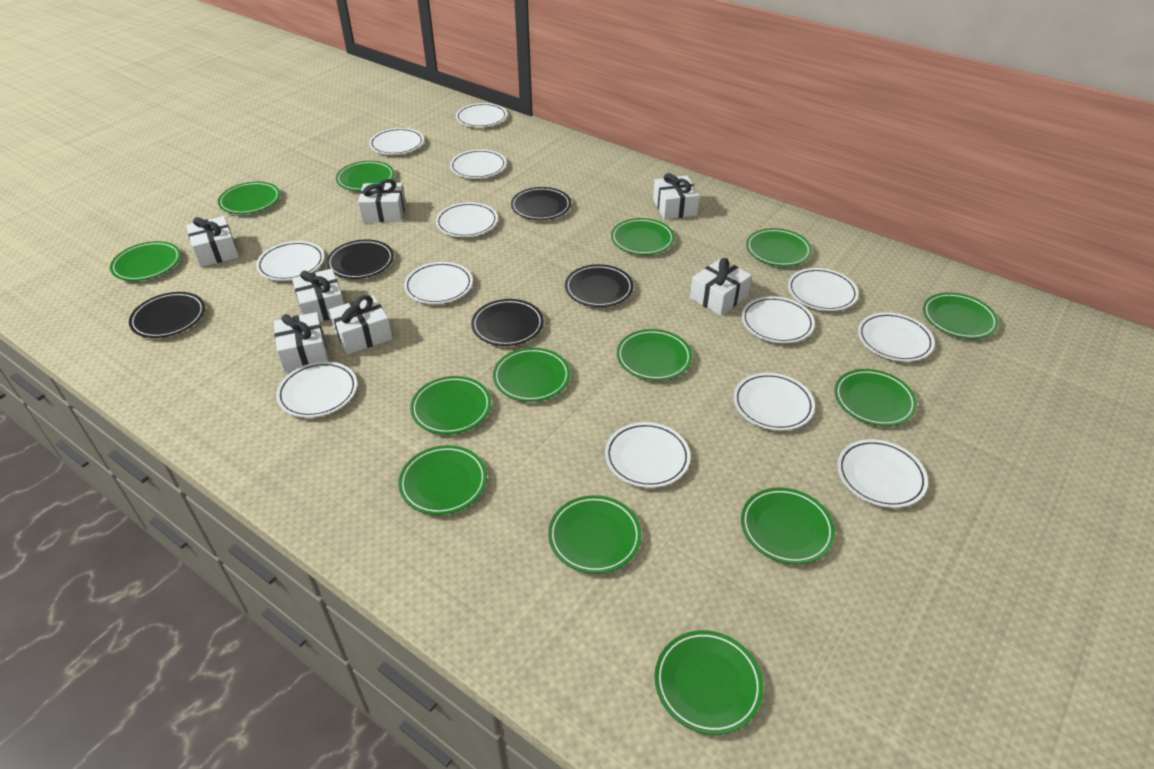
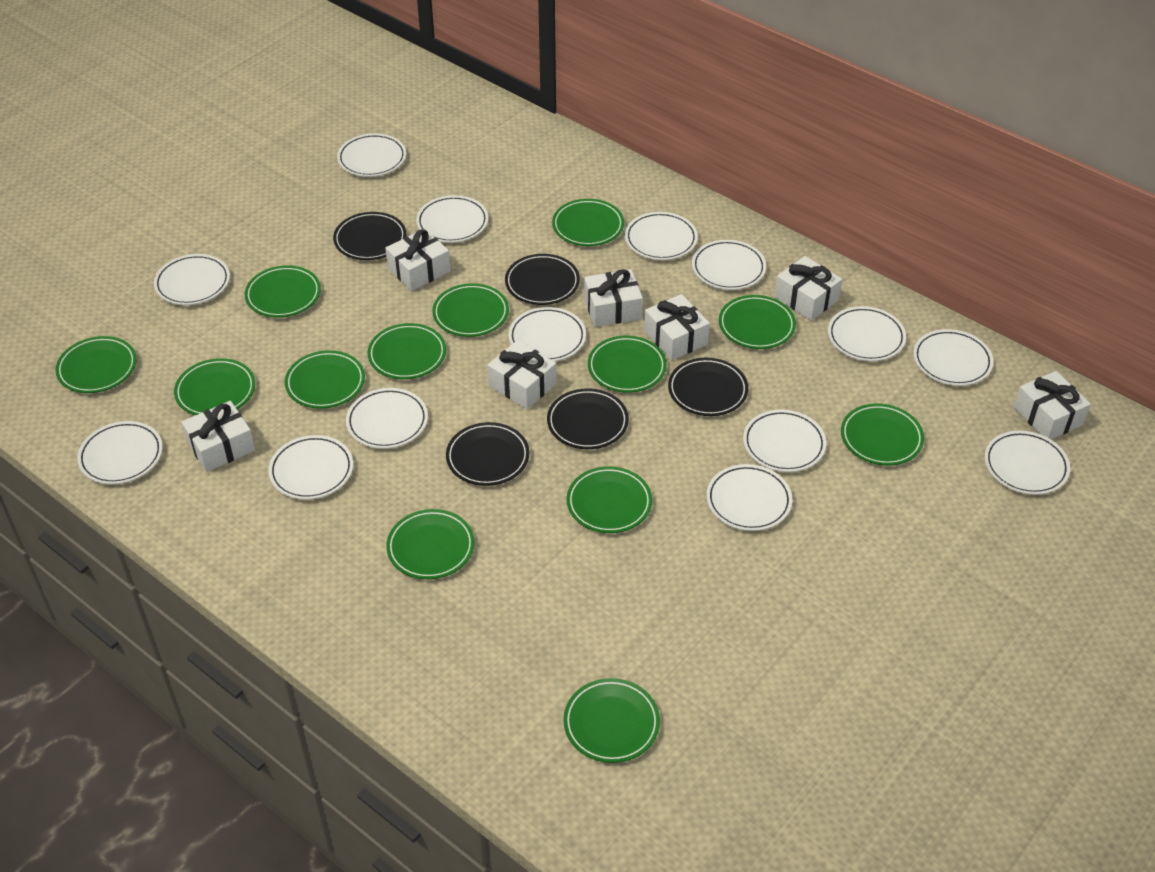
green plate: [110,241,181,281] [218,181,280,214] [336,161,394,191] [398,445,487,515] [410,376,491,434] [493,348,570,402] [548,495,642,574] [611,218,675,255] [617,329,692,381] [655,630,764,735] [741,488,835,564] [746,228,812,266] [834,369,917,426] [923,292,999,339] = 14 -> [55,336,137,393] [174,358,255,415] [245,265,321,318] [285,350,365,409] [367,323,446,379] [386,509,474,579] [433,283,509,337] [552,199,624,246] [563,678,660,763] [567,466,652,533] [588,336,667,393] [719,295,796,349] [841,404,924,466] = 13
white plate: [256,241,324,281] [276,361,357,418] [369,128,424,155] [404,262,473,304] [436,202,498,237] [450,149,507,179] [456,103,507,127] [605,422,691,488] [734,373,815,431] [742,296,815,343] [788,268,859,311] [837,439,928,508] [858,312,935,362] = 13 -> [77,421,163,484] [154,254,230,305] [268,435,353,500] [337,133,406,177] [346,388,428,449] [416,195,488,243] [509,307,586,362] [625,212,698,260] [692,240,766,290] [707,464,792,531] [743,410,826,472] [828,306,906,361] [913,329,993,386] [985,431,1070,495] = 14

